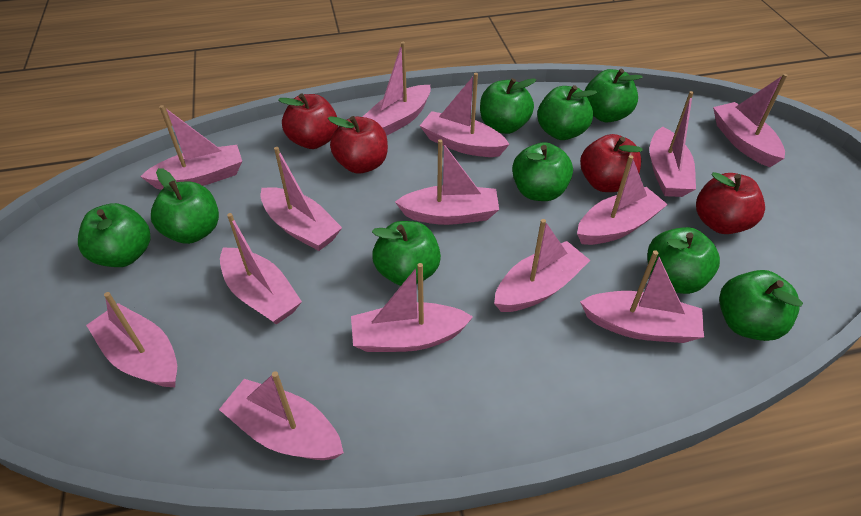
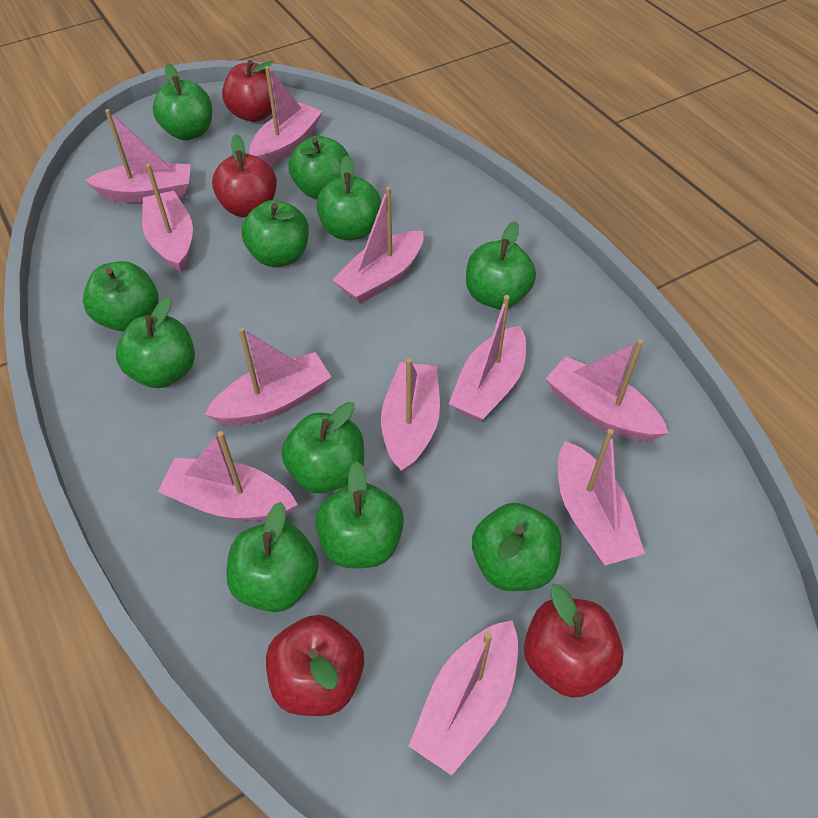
green apple: [78,203,151,267] [151,168,219,244] [372,221,441,286] [480,78,536,134] [512,142,573,201] [537,85,597,140] [584,69,643,122] [647,227,720,294] [719,270,803,341] = 9 -> [83,261,159,331] [116,296,195,388] [153,63,212,140] [226,502,319,612] [241,200,309,267] [281,402,364,493] [289,136,350,199] [315,462,404,568] [316,156,381,240] [466,221,536,309] [472,503,562,591] = 11
pink boat: [86,292,177,387] [140,105,242,190] [219,371,344,460] [220,213,302,325] [261,147,342,251] [351,263,473,352] [363,42,431,136] [395,139,499,225] [420,73,510,157] [494,219,590,312] [577,155,668,245] [580,250,704,343] [649,91,696,197] [713,74,787,167] = 14 -> [85,109,191,203] [142,164,193,273] [157,431,298,521] [205,327,331,426] [249,66,323,166] [332,187,424,304] [381,358,440,473] [409,620,518,776] [449,295,526,422] [545,339,669,441] [558,429,645,566] = 11

